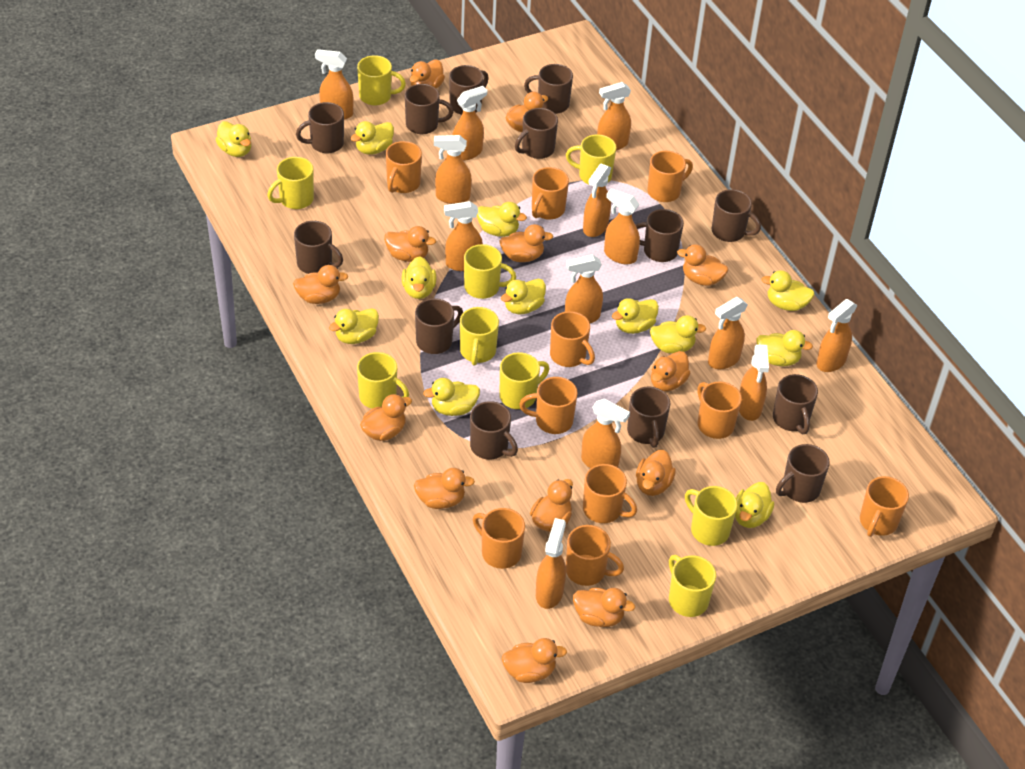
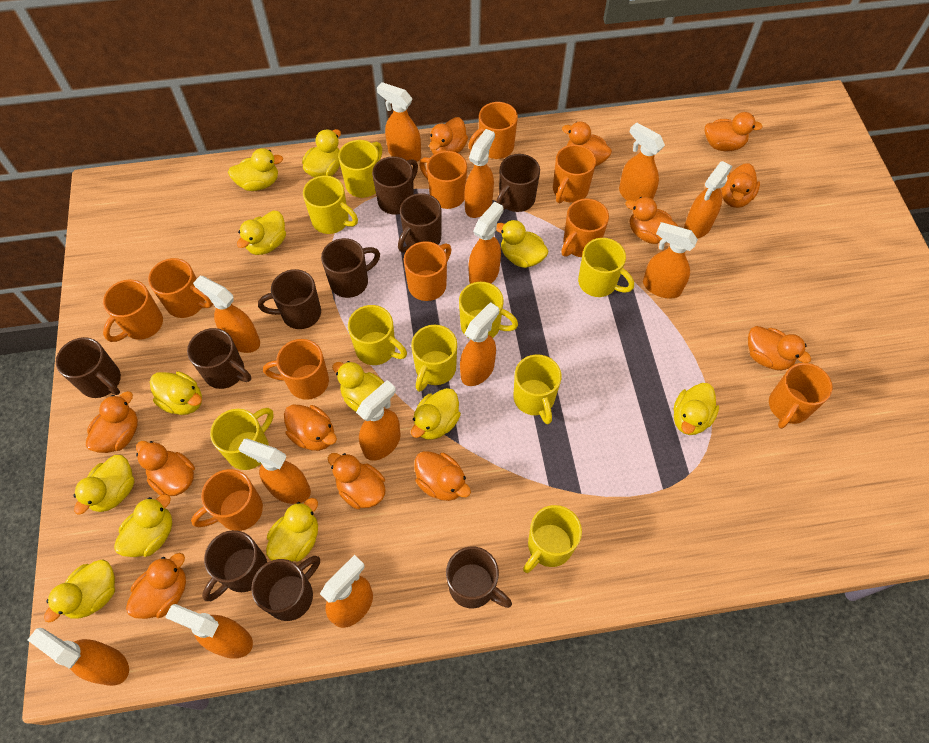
brown mug: [294,221,343,274] [296,102,344,153] [405,84,454,134] [415,298,463,354] [449,65,489,115] [470,401,518,460] [515,108,558,159] [524,64,573,114] [627,387,670,448] [636,209,684,262] [712,189,761,242] [773,374,818,434] [776,444,830,503] = 13 -> [56,337,121,398] [187,328,251,389] [202,530,267,601] [251,556,320,621] [258,269,321,329] [321,238,380,298] [372,156,418,215] [398,193,442,253] [446,546,512,609] [496,154,540,212] = 10
orange duck: [293,265,348,304] [360,394,412,441] [384,226,436,262] [410,60,445,88] [414,468,475,509] [499,224,553,262] [502,638,567,683] [506,92,548,132] [530,479,573,532] [573,588,635,627] [636,450,676,496] [651,351,690,391] [677,244,728,286] = 13 -> [86,391,138,453] [126,553,186,619] [136,441,195,496] [284,405,337,451] [328,453,386,509] [415,451,471,501] [429,117,468,155] [562,122,612,167] [625,197,678,244] [705,112,763,151] [721,163,760,208] [748,326,811,370] = 12

